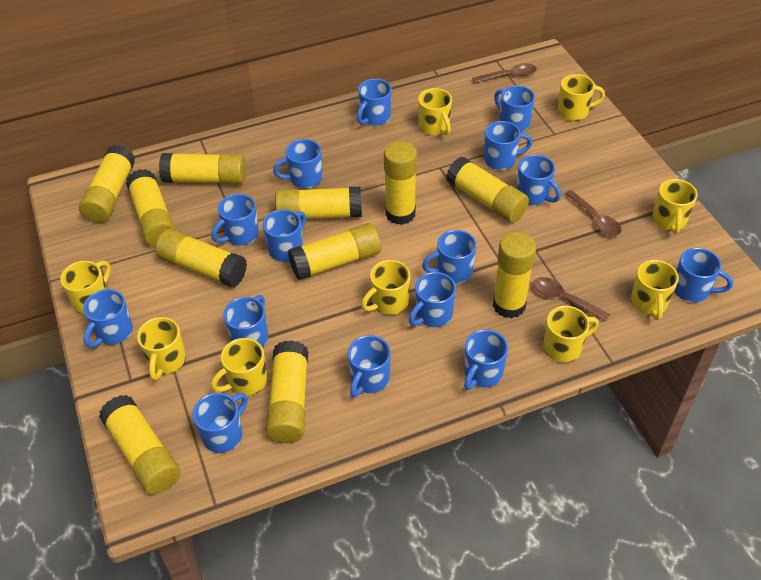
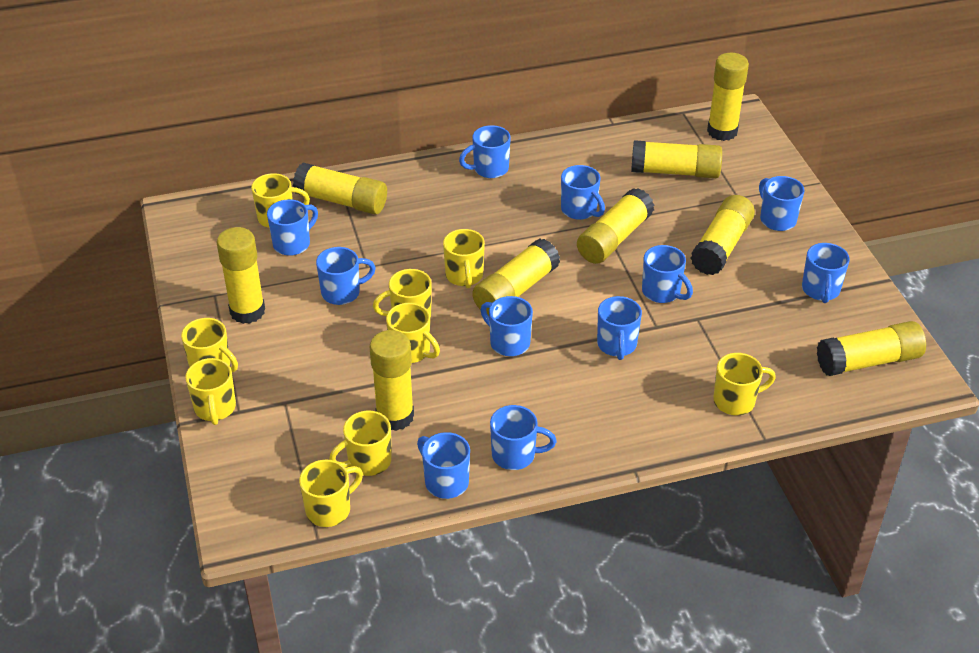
blue mug: [83,289,133,348] [193,393,248,453] [211,194,259,245] [223,295,268,348] [263,209,306,262] [273,139,322,188] [348,335,391,398] [357,79,392,126] [409,272,456,327] [422,230,477,283] [464,329,508,390] [484,121,532,170] [494,85,535,132] [516,155,561,205] [674,248,733,302] = 15 -> [267,199,318,256] [316,247,376,305] [417,432,470,499] [459,125,511,178] [481,296,533,356] [490,405,557,470] [561,165,605,220] [597,296,642,360] [642,245,693,303] [759,176,804,231] [802,243,850,303] = 11
brown spoon: [472,63,537,83] [533,277,610,321] [565,190,622,236] = 3 -> none = 0
yellow glue stick: [79,145,135,223] [99,395,180,494] [126,169,176,246] [155,229,247,287] [159,153,246,184] [266,340,308,443] [275,187,362,219] [288,223,381,280] [384,141,417,225] [446,156,529,223] [493,232,536,319] = 11 -> [217,227,265,324] [293,163,387,215] [370,330,414,431] [472,238,560,315] [577,188,654,264] [631,140,722,178] [691,195,755,275] [707,53,749,141] [817,321,926,376] = 9

